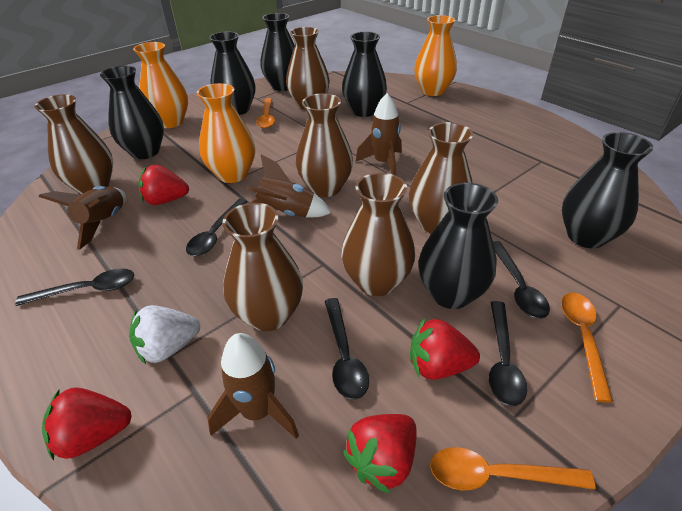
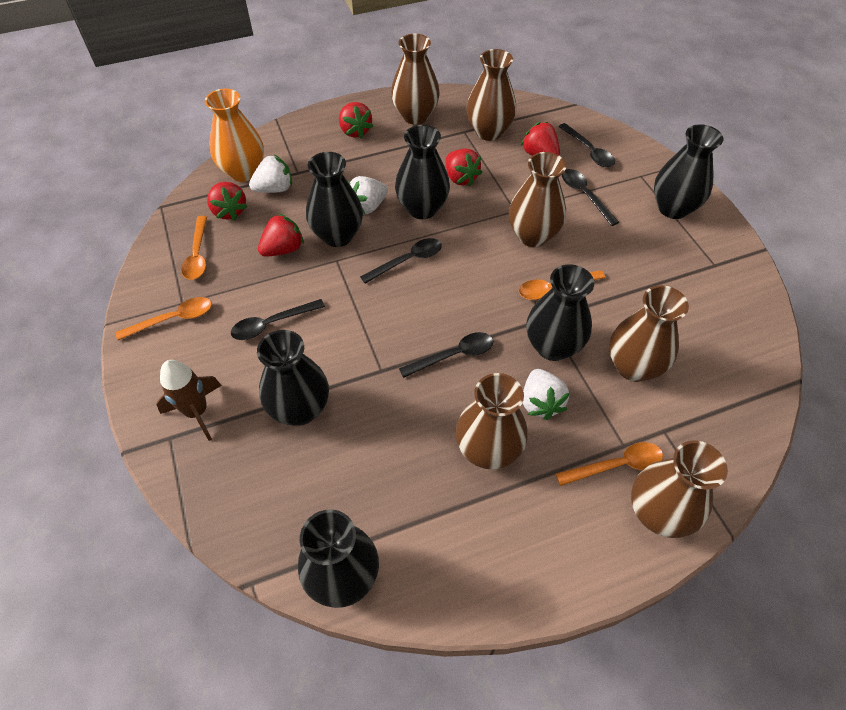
brown rocket: [39,186,126,250] [207,333,299,439] [246,155,332,217] [356,93,402,175] = 4 -> [156,360,221,441] = 1
orange spoon: [256,98,275,128] [430,447,596,491] [561,293,613,403] = 3 -> [115,297,212,340] [181,216,207,280] [519,270,605,300] [556,442,663,486] = 4
orange vase: [133,42,188,128] [197,83,255,183] [414,15,457,96] = 3 -> [205,89,264,182] = 1
red strawberry: [42,388,132,461] [139,165,189,205] [343,414,417,494] [410,318,480,380] = 4 -> [207,182,248,220] [258,213,304,257] [339,102,373,138] [446,148,482,186] [521,122,560,156] = 5
white strawberry: [129,305,200,365] = 1 -> [249,154,292,193] [348,176,388,214] [523,369,570,420] = 3

